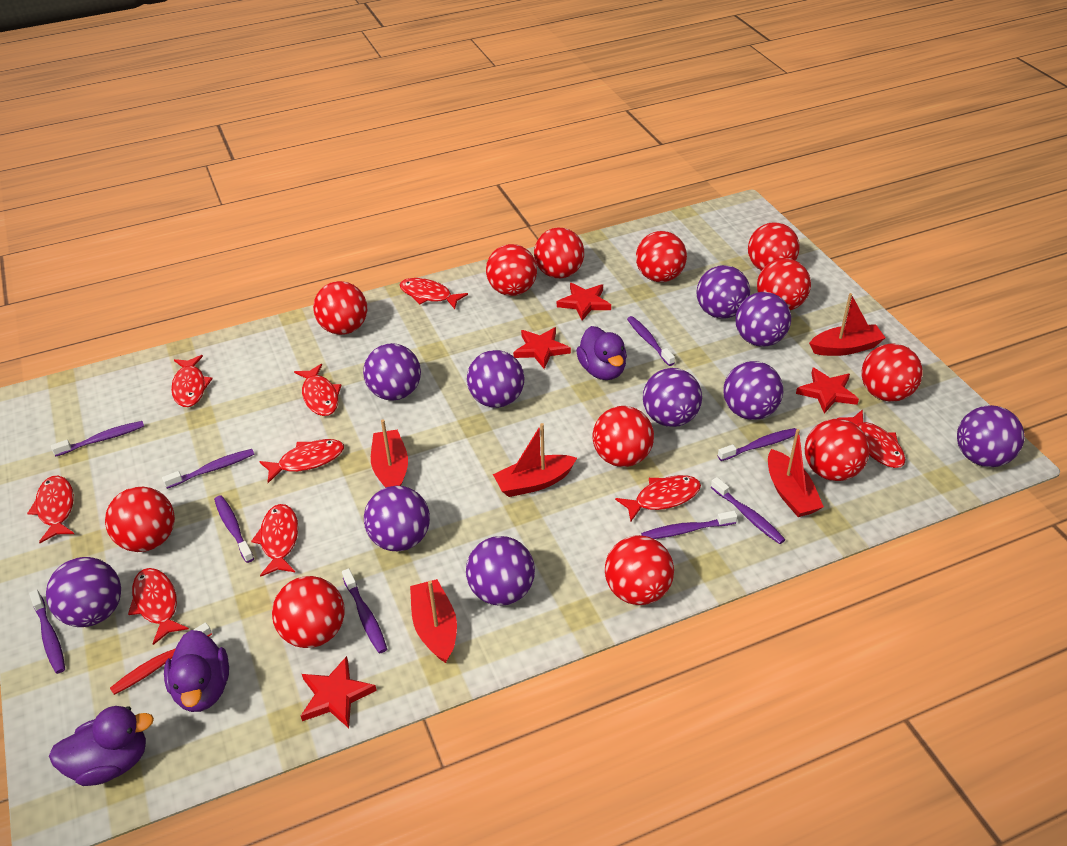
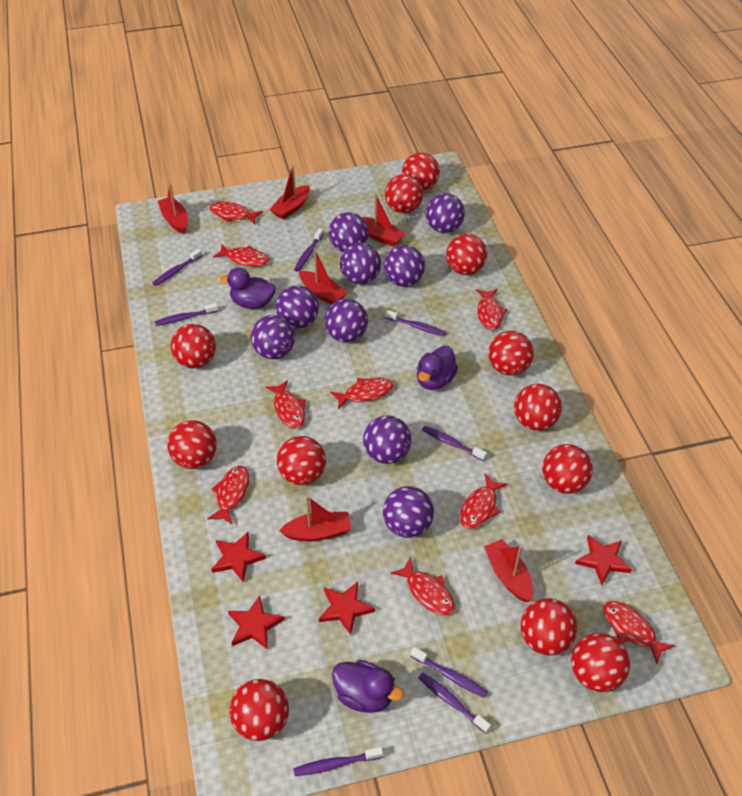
purple ball: [46,557,121,627] [363,343,421,401] [364,486,430,551] [466,536,535,606] [467,350,524,408] [643,368,702,427] [696,265,750,319] [723,361,783,420] [735,292,791,347] [957,405,1024,467] = 10 -> [251,315,295,359] [276,285,319,329] [324,299,368,343] [328,212,369,252] [340,243,381,284] [363,416,412,464] [383,486,434,538] [384,245,425,287] [425,193,465,233] = 9
purple toothbrush: [29,590,65,674] [51,421,144,456] [162,449,254,489] [214,495,254,563] [342,569,387,653] [627,316,675,366] [641,511,737,539] [711,477,785,544] [718,428,796,461] = 9 -> [152,249,202,286] [155,303,218,326] [293,747,383,776] [294,228,324,272] [385,310,446,336] [410,647,488,698] [419,673,491,734] [422,426,487,461] = 8
red boat: [371,419,408,488] [410,579,457,663] [493,423,577,497] [768,429,824,517] [809,293,885,356] = 5 -> [158,183,188,234] [270,165,310,220] [279,496,351,541] [299,250,347,305] [362,194,406,247] [484,539,533,602] = 6
red toothbrush: [110,622,212,695] = 1 -> none = 0

